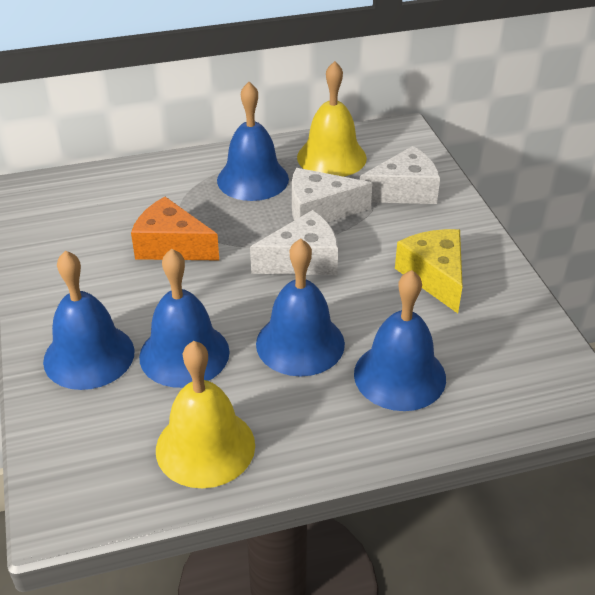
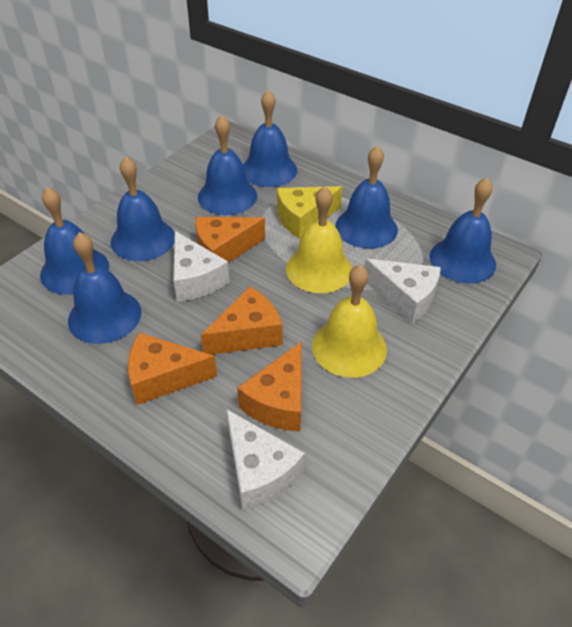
blue bell: [43,250,135,390] [139,249,230,388] [217,82,289,201] [256,238,345,377] [354,270,446,411] = 5 -> [40,187,109,295] [68,232,141,344] [111,156,175,261] [198,115,257,215] [243,90,297,187] [335,145,398,249] [430,178,496,284] = 7
orange cheese: [131,197,219,260] = 1 -> [128,332,217,405] [195,217,265,263] [201,286,283,355] [237,341,302,432] = 4

